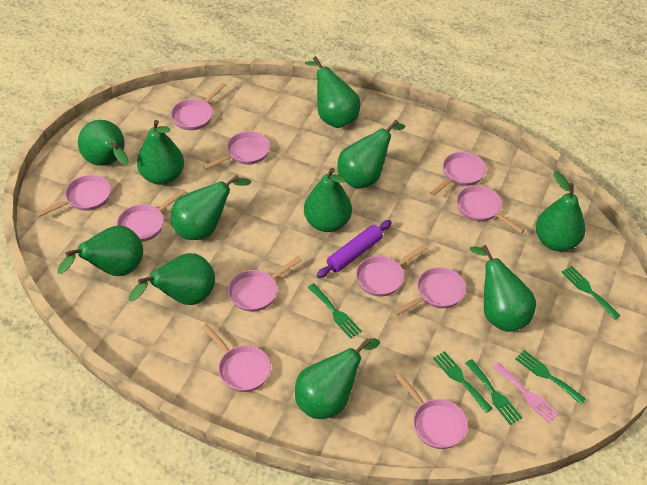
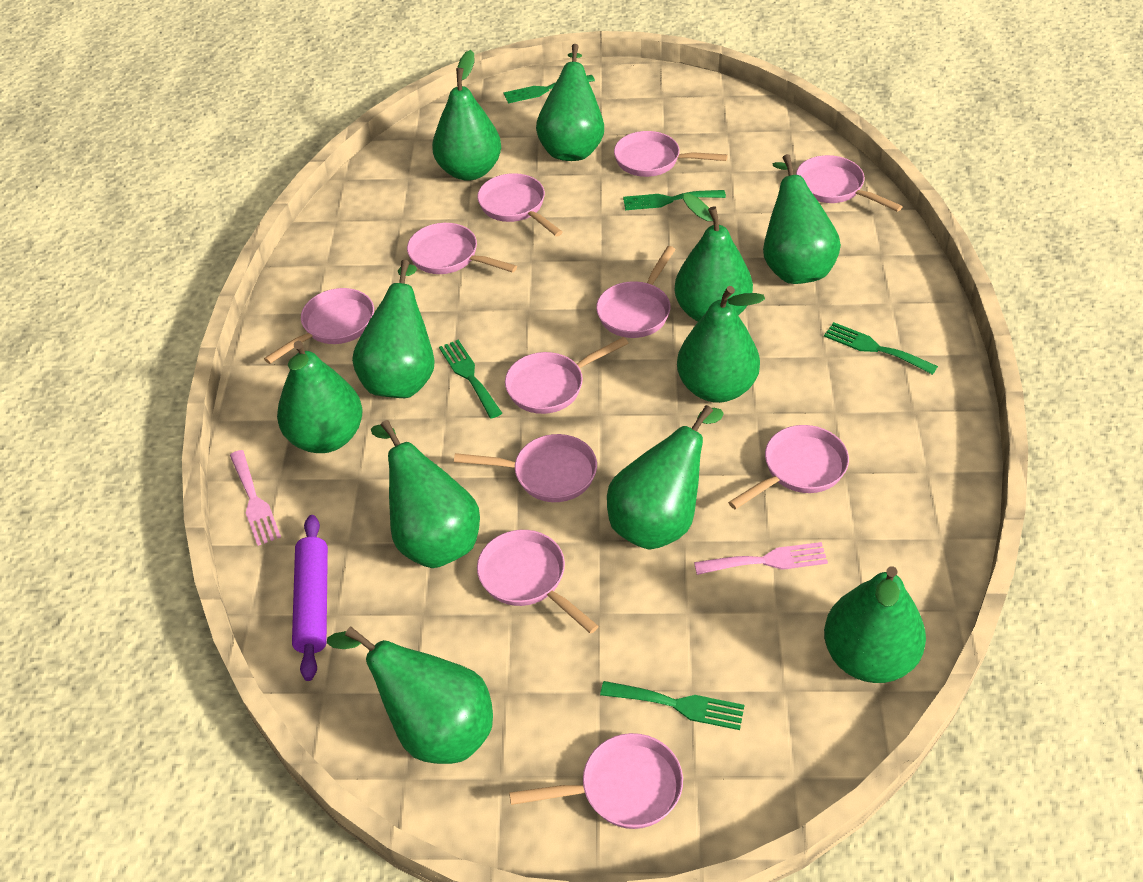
pink fork: [493,362,559,423] = 1 -> [230,450,281,546] [694,542,828,575] = 2

